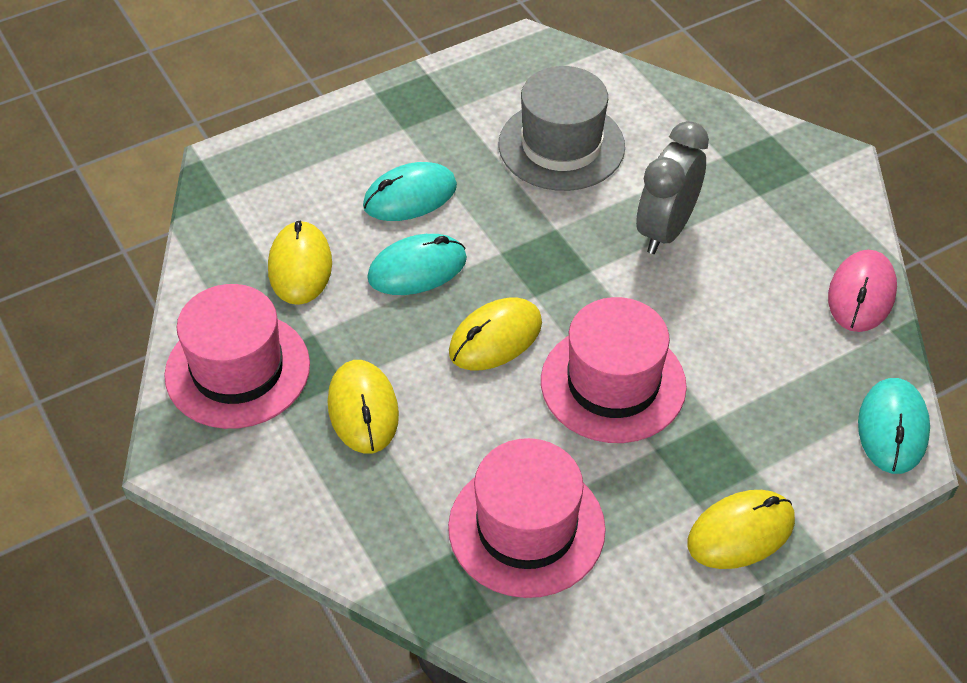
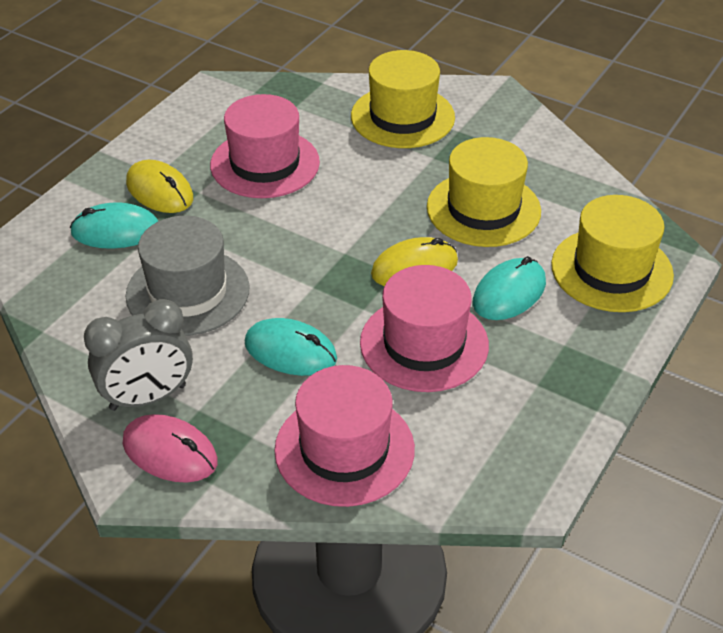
yellow hat: none = 0 -> [351,50,455,148] [427,137,541,247] [551,195,674,312] = 3
yellow mouse: [268,221,332,305] [327,360,399,454] [449,298,542,370] [688,490,795,569] = 4 -> [126,160,193,213] [371,237,458,286] = 2

